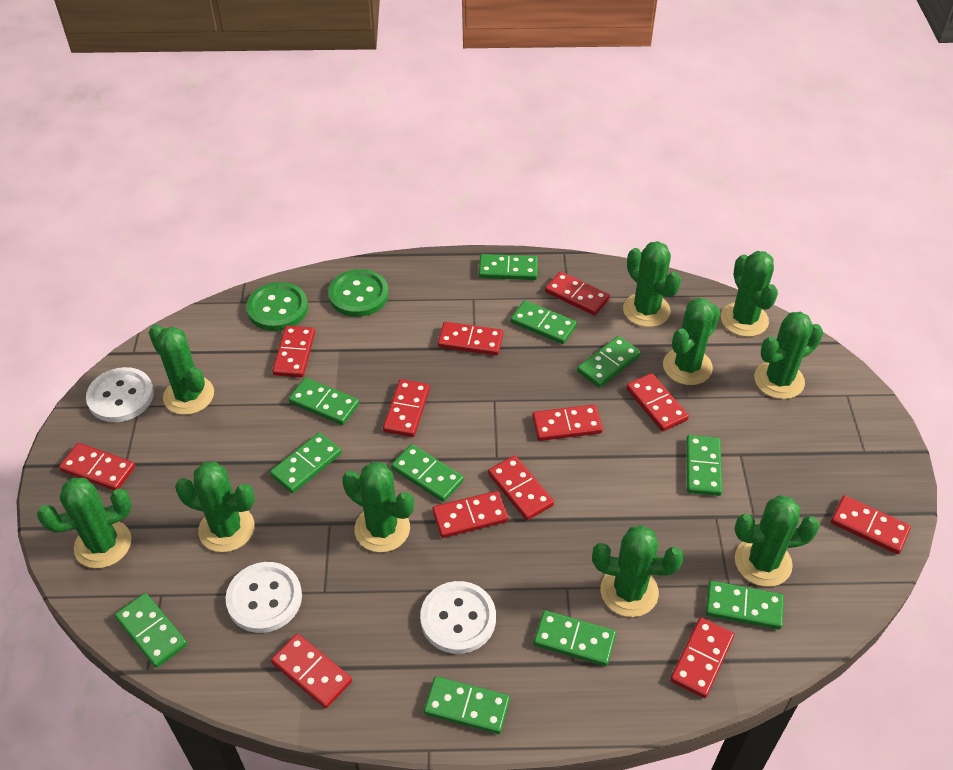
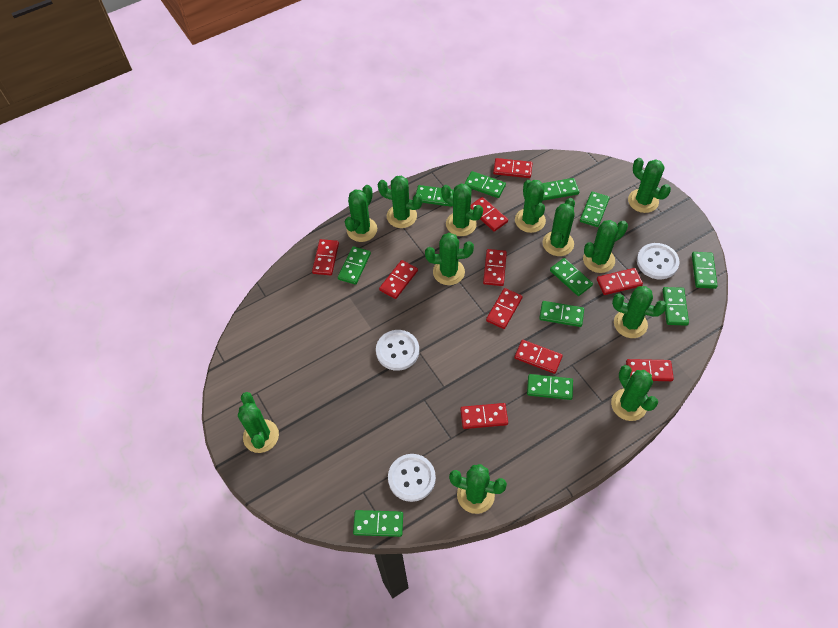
green button: [246,282,308,331] [328,269,389,317] = 2 -> none = 0
green cactus: [37,478,132,568] [149,324,214,415] [175,462,255,552] [342,462,414,552] [592,525,684,617] [623,241,681,327] [663,298,721,385] [721,251,778,337] [735,495,820,587] [754,312,823,399] = 10 -> [238,392,279,453] [345,185,377,242] [378,176,423,228] [425,233,474,285] [441,184,483,236] [449,464,507,514] [515,180,546,233] [543,198,575,256] [583,220,628,273] [611,365,658,421] [612,286,667,338] [628,158,671,213] = 12
red domino: [59,443,135,490] [271,634,352,708] [272,326,315,378] [383,379,430,437] [432,491,508,538] [438,322,503,356] [488,455,554,520] [532,405,603,441] [545,272,610,316] [626,373,689,431] [670,617,734,698] [831,495,911,554] = 12 -> [312,239,339,275] [379,260,418,299] [460,403,508,429] [470,197,508,232] [483,249,507,286] [486,288,523,329] [493,158,533,178] [514,340,563,374] [597,268,643,295] [626,359,674,381] = 10

